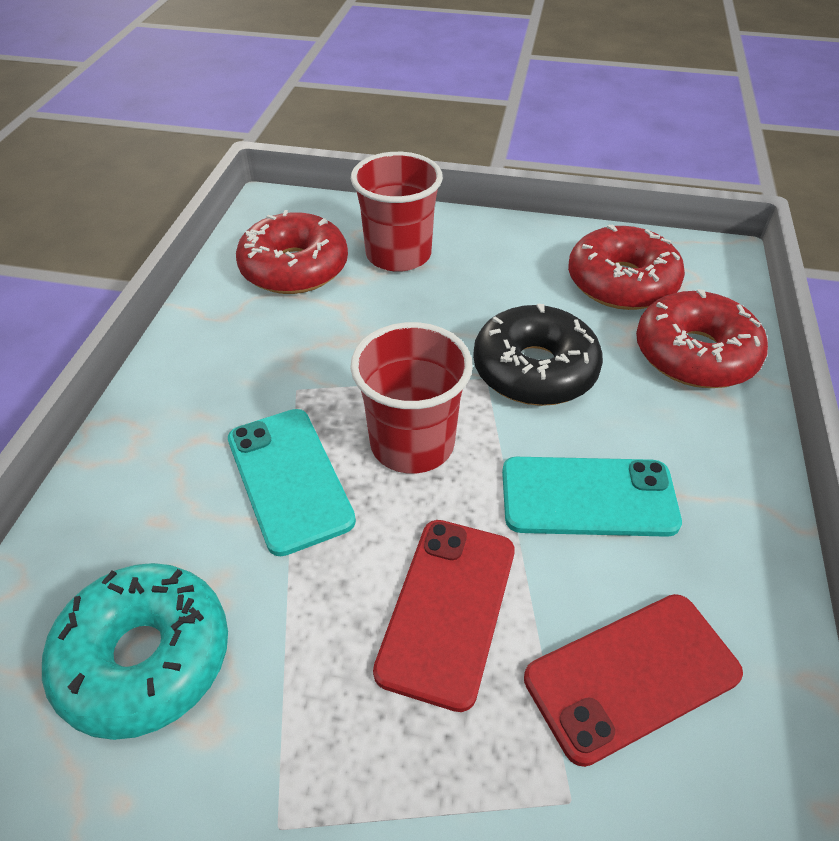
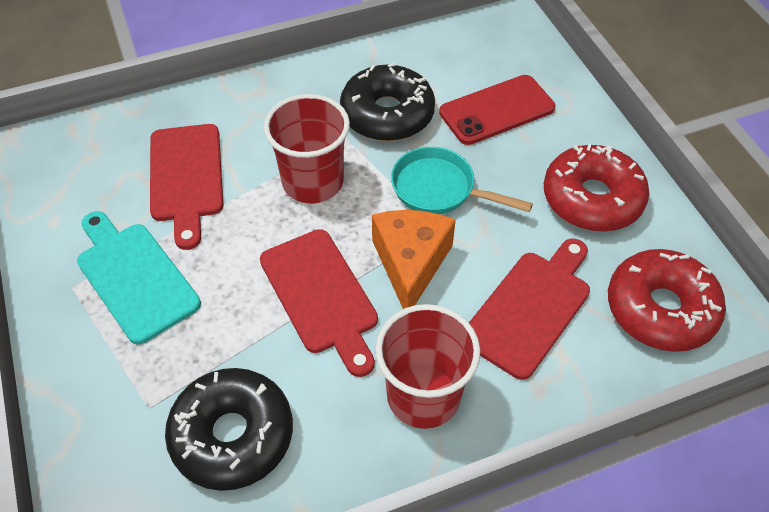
black donut: [473,303,603,406] = 1 -> [165,368,293,491] [340,63,435,141] = 2
orange cheese: none = 0 -> [372,210,456,309] = 1
red cutting board: none = 0 -> [150,124,223,250] [260,229,378,377] [469,239,590,380] = 3
red donut: [236,210,348,294] [568,224,685,310] [636,289,768,388] = 3 -> [544,144,649,232] [608,249,726,352] = 2
red phone: [373,520,515,712] [524,594,743,767] = 2 -> [439,75,555,145] = 1
turquoise cutting board: none = 0 -> [77,211,201,345] = 1
turquoise donut: [42,563,228,740] = 1 -> none = 0
turquoise pan: none = 0 -> [391,147,533,214] = 1
turquoise phone: [228,409,356,556] [502,457,682,537] = 2 -> none = 0

